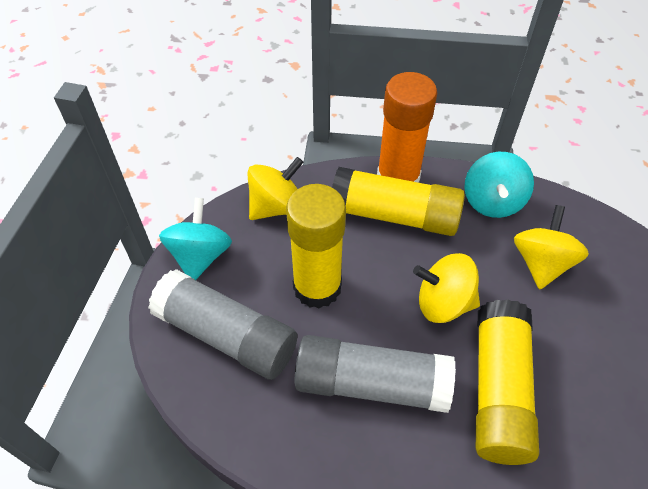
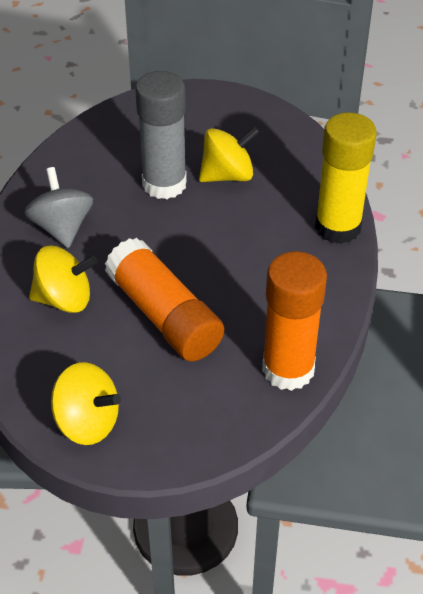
grey glue stick: [148,269,297,380] [294,335,456,413] = 2 -> [135,71,187,199] = 1
grey spinning top: none = 0 -> [25,167,93,248] = 1
orange glue stick: [377,72,437,183] = 1 -> [105,238,224,362] [262,251,327,391] = 2
turquoise spinning top: [159,198,232,280] [464,152,534,218] = 2 -> none = 0
yellow glue stick: [286,184,346,309] [332,167,465,236] [476,299,539,465] = 3 -> [315,112,377,244] = 1

